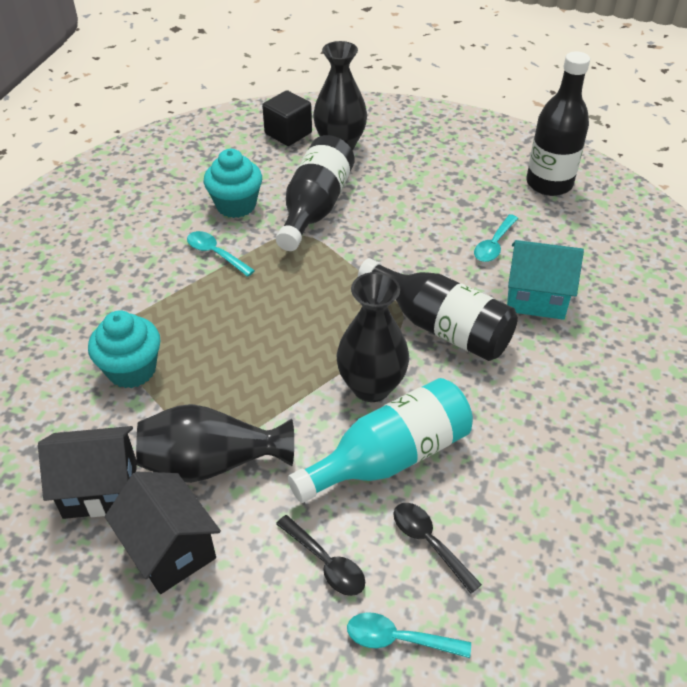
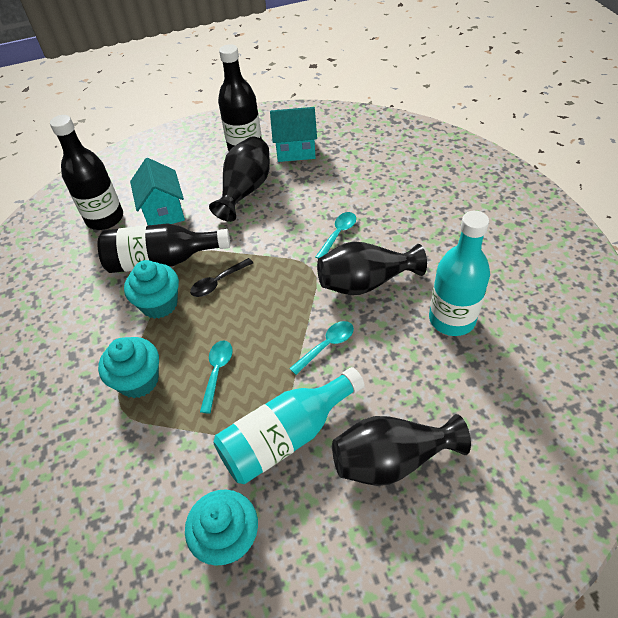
black cube: [262,90,312,146] = 1 -> none = 0
black house: [38,426,137,519] [105,472,221,594] = 2 -> none = 0
black spoon: [276,515,365,596] [393,503,482,594] = 2 -> [190,258,253,297] = 1
turquoise bottle: [288,378,473,503] = 1 -> [213,367,365,484] [429,211,490,336] = 2
turquoise cupcake: [88,311,160,388] [204,149,262,218] = 2 -> [98,337,159,398] [124,260,179,319] [185,489,258,566] = 3
turquoise house: [507,240,584,320] = 1 -> [130,158,185,225] [270,107,317,162] = 2

